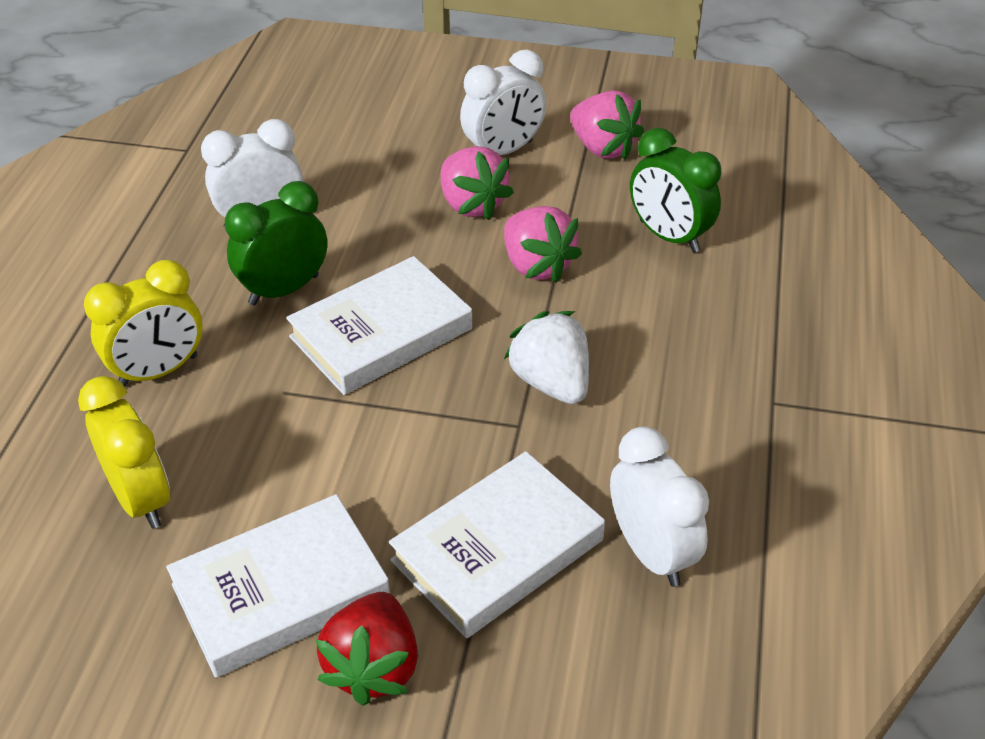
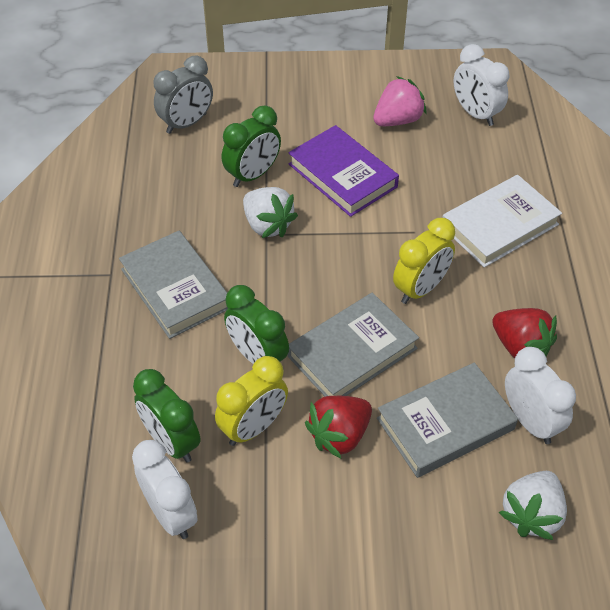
green clock: [225,181,327,305] [630,128,722,253] = 2 -> [133,369,201,463] [222,106,281,187] [224,285,289,364] = 3
grey book: none = 0 -> [119,231,228,339] [288,293,419,396] [377,363,518,478] = 3
grey clock: none = 0 -> [153,56,213,134] = 1
pink strawberry: [441,146,514,220] [504,206,582,283] [570,90,644,160] = 3 -> [373,76,427,126] = 1
purple book: none = 0 -> [288,125,399,217] = 1
red strawberry: [316,592,418,706] = 1 -> [305,396,372,458] [492,308,557,358] = 2
white book: [166,494,390,678] [286,256,472,395] [389,451,605,638] = 3 -> [442,175,562,267] = 1
white strawberry: [504,311,589,404] = 1 -> [243,187,298,238] [499,471,567,540] = 2

